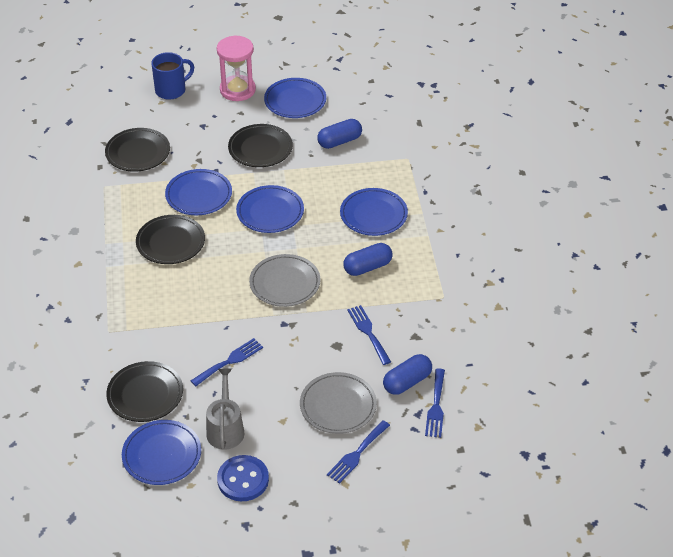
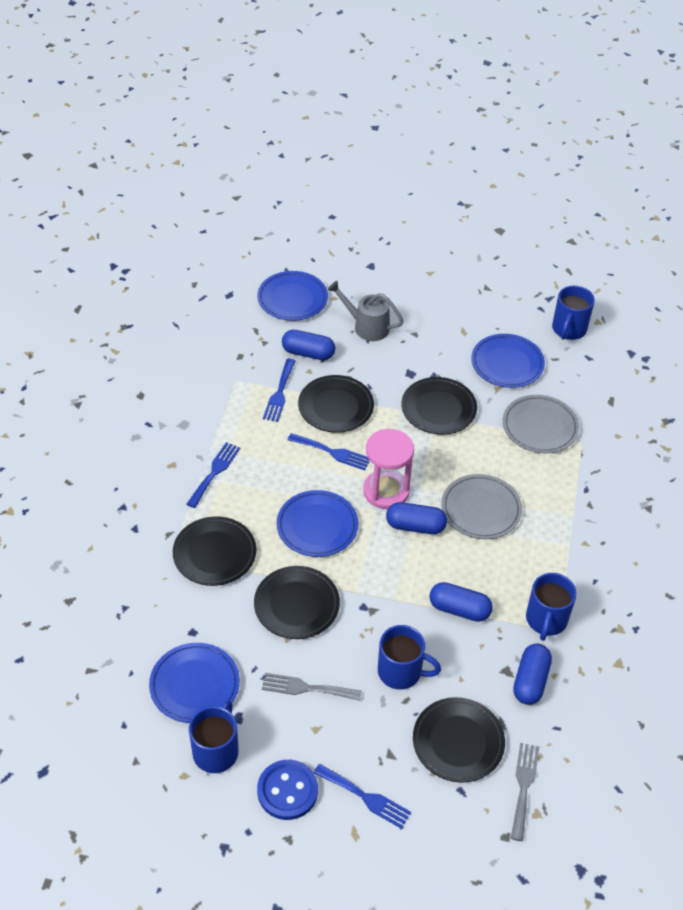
black plate: [105,128,170,172] [106,361,183,422] [136,215,205,264] [228,124,293,167] = 4 -> [173,516,256,586] [254,566,340,639] [298,375,374,433] [401,377,477,435] [413,697,505,783] = 5
blue capsule: [317,119,362,149] [343,243,393,276] [383,354,432,395] = 3 -> [282,330,335,360] [386,502,447,534] [429,582,493,622] [513,644,552,705] = 4
blue mug: [151,52,194,100] = 1 -> [189,700,239,773] [378,625,441,690] [526,573,577,641] [552,286,595,340] = 4
blue plate: [122,420,201,485] [165,169,232,215] [236,185,304,233] [264,78,326,118] [340,188,408,236] = 5 -> [149,643,240,723] [257,271,328,321] [277,490,358,557] [471,334,545,388] = 4
grey fork: none = 0 -> [262,673,362,701] [511,743,539,841] = 2

